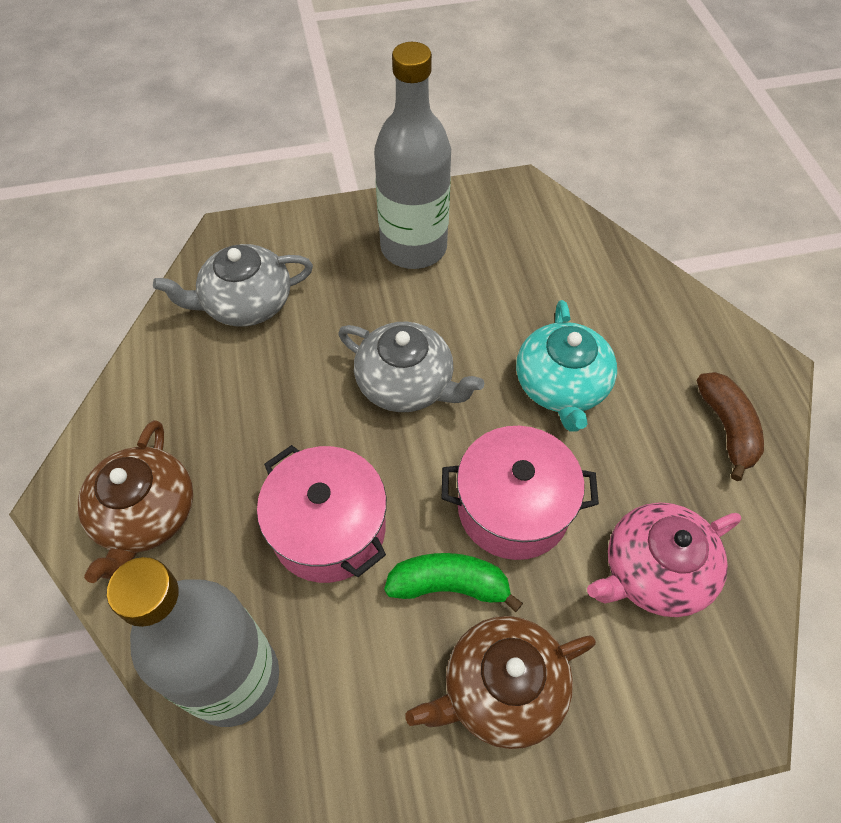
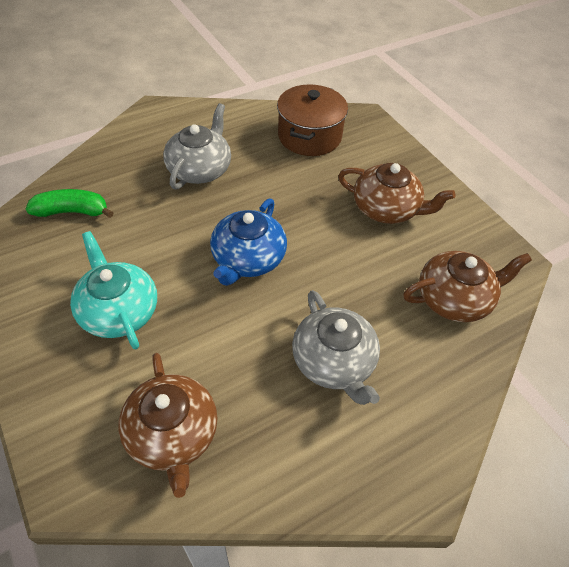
blue teapot: none = 0 -> [210,199,287,286] = 1
brown banana: [697,372,764,481] = 1 -> none = 0
brown pot: none = 0 -> [277,84,348,156] = 1
brown teapot: [78,420,193,583] [405,616,596,749] = 2 -> [119,353,218,498] [338,163,455,224] [403,251,532,322] = 3
grey bottle: [107,557,279,727] [374,42,451,269] = 2 -> none = 0
pink pot: [257,445,387,583] [442,426,599,560] = 2 -> none = 0
pink teapot: [587,502,741,617] = 1 -> none = 0

